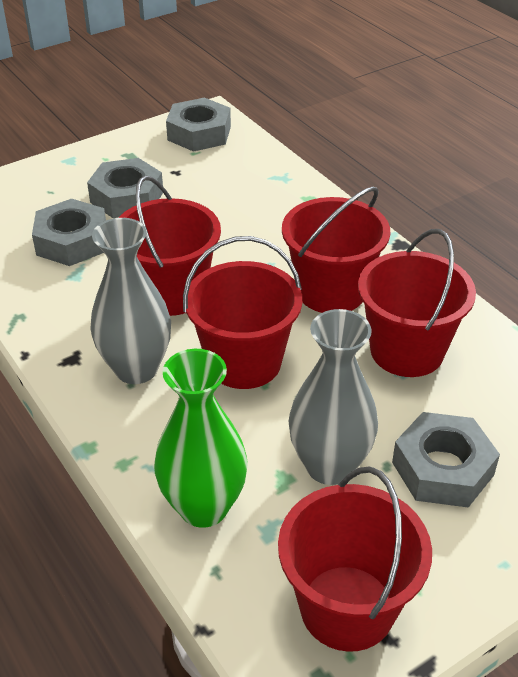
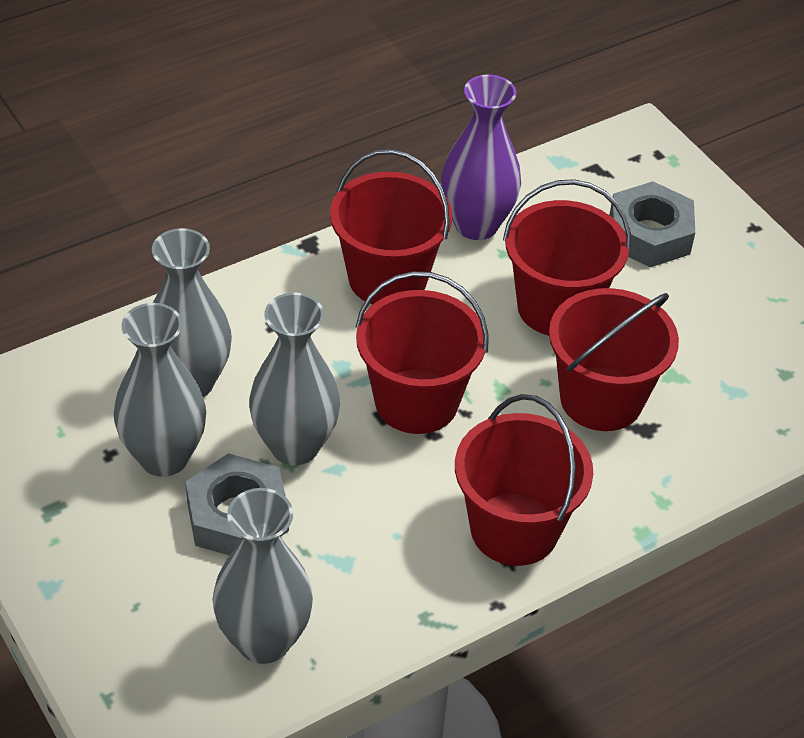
green vase: [154,349,248,528] = 1 -> none = 0
grey nut: [32,199,106,266] [87,158,163,218] [166,98,231,152] [392,412,500,508] = 4 -> [186,453,289,555] [609,181,695,267] = 2
grey vase: [91,218,171,384] [288,309,378,485] = 2 -> [114,303,206,477] [152,228,232,397] [213,488,313,664] [249,293,340,465] = 4
purple vase: none = 0 -> [441,75,521,240] = 1

